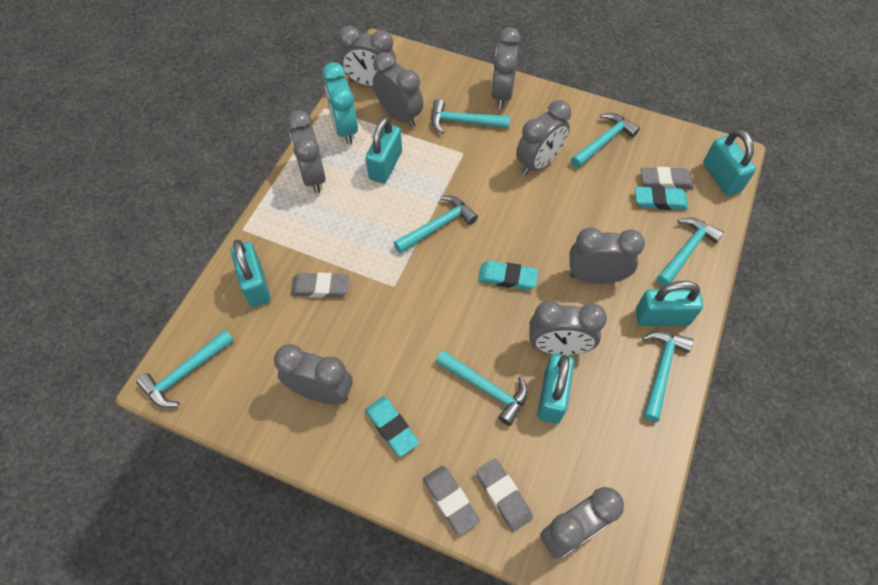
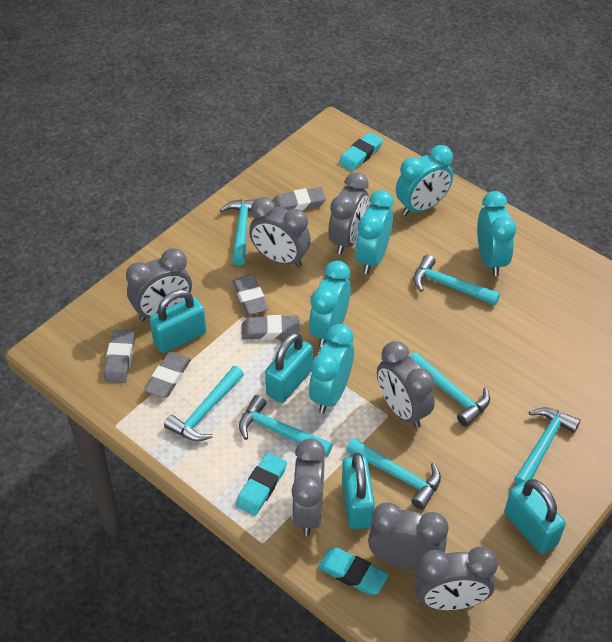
grey clock: [274,344,353,405] [287,110,326,193] [338,26,396,87] [373,52,423,128] [491,27,521,109] [516,100,571,175] [529,301,607,355] [540,487,624,559] [569,228,645,284] = 9 -> [126,248,192,321] [249,197,311,268] [291,438,326,536] [328,172,369,255] [368,502,448,570] [377,341,435,428] [414,546,498,610] = 7
grey eraser: [291,272,349,298] [423,466,480,535] [476,459,533,532] [641,167,694,189] = 4 -> [104,329,135,383] [144,352,191,398] [233,274,269,315] [242,315,300,340] [272,187,326,211] = 5
turquoise clock: [322,62,358,144] = 1 -> [309,261,351,347] [309,324,354,414] [355,190,394,274] [396,145,453,216] [477,191,516,276] = 5
turquoise padlock: [231,240,271,307] [366,117,402,183] [537,353,574,424] [636,281,703,326] [703,129,756,196] = 5 -> [149,290,206,353] [265,332,313,403] [342,453,375,529] [505,479,566,554] = 4

